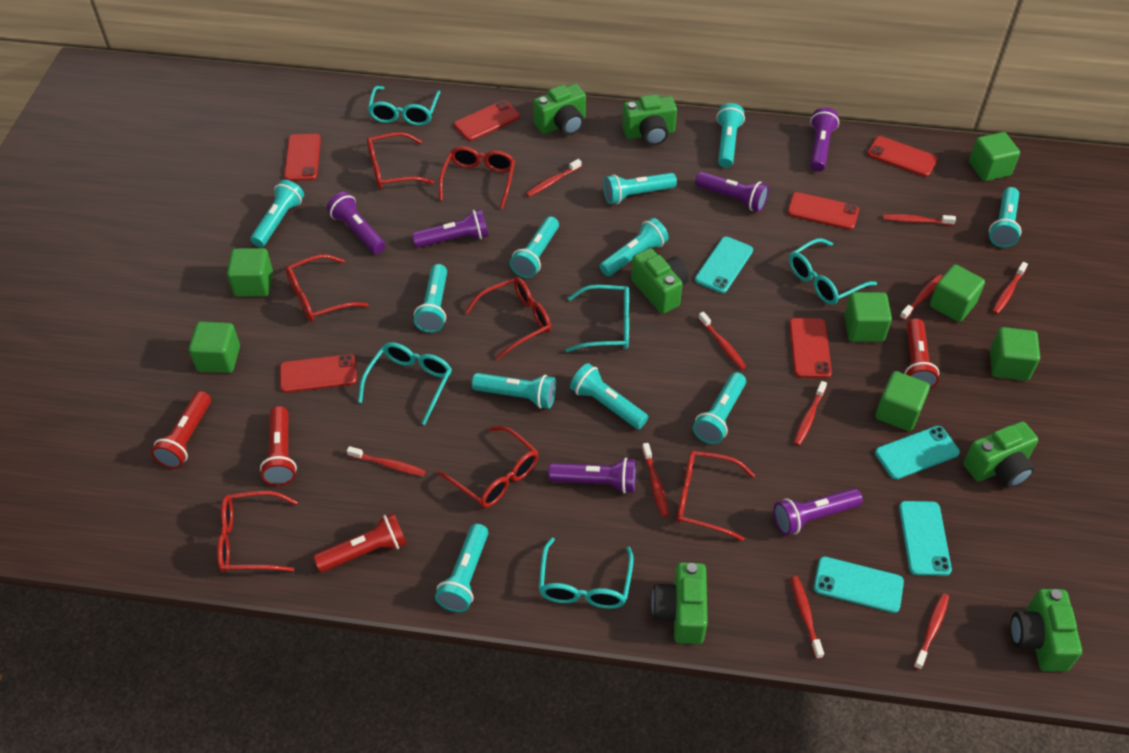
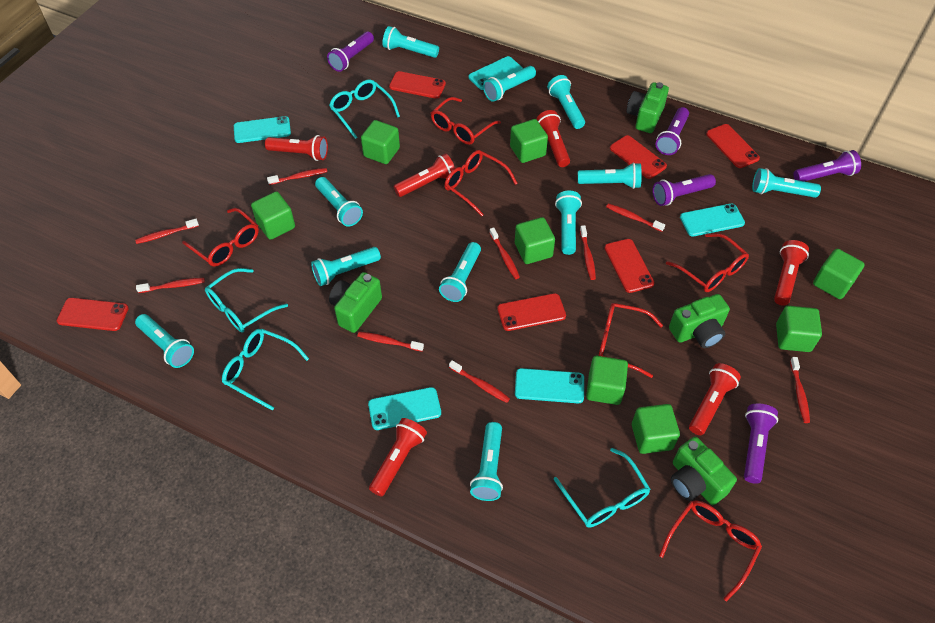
green camera: [533,84,586,135] [622,94,677,146] [631,248,689,314] [651,562,708,644] [963,421,1038,488] [1010,589,1082,672] = 6 -> [329,272,382,333] [626,82,669,133] [669,294,730,348] [671,437,737,505] = 4
green cube: [189,322,240,373] [227,248,273,297] [844,292,892,342] [875,371,930,431] [930,264,985,322] [969,132,1020,181] [990,327,1040,381] = 7 -> [251,191,295,240] [361,120,400,164] [510,119,548,163] [515,217,555,264] [586,356,628,405] [632,404,680,454] [776,306,822,352] [813,249,865,299] = 8
purple flashlight: [327,192,386,254] [412,209,488,248] [548,458,636,494] [695,172,769,212] [773,488,863,535] [810,107,839,172] = 6 -> [327,32,374,72] [652,174,716,206] [656,107,689,155] [744,404,778,484] [793,150,861,182] = 5
red flashlight: [151,391,211,469] [260,406,297,486] [313,512,407,572] [904,318,939,390] = 4 -> [265,135,328,161] [369,418,427,497] [394,153,455,197] [536,110,570,167] [689,363,741,436] [774,240,809,306] = 6
red glasses: [217,491,298,572] [286,254,368,322] [367,132,434,189] [438,426,538,508] [439,146,515,209] [465,277,551,360] [676,451,755,541] = 7 -> [182,208,259,267] [431,97,501,145] [444,150,517,216] [598,303,663,378] [659,501,762,602] [666,233,749,292] = 6
red toothbrush: [347,446,426,476] [526,159,582,197] [642,443,669,517] [698,312,747,370] [791,576,824,659] [794,381,827,446] [883,214,956,225] [900,274,943,320] [914,593,949,670] [992,262,1028,314] = 10 -> [135,219,199,244] [136,278,205,293] [267,168,327,185] [357,332,424,352] [449,360,510,403] [490,227,520,279] [580,225,596,280] [606,203,665,232] [790,357,810,423] = 9
turquoise glasses: [358,342,452,425] [368,86,441,126] [539,538,633,609] [566,285,629,352] [789,238,877,305] = 5 -> [205,268,288,333] [222,329,309,410] [329,80,400,139] [554,448,650,528] = 4
turquoise phone: [695,237,753,293] [814,557,904,613] [875,426,960,479] [899,501,952,576] = 4 -> [234,116,291,143] [368,387,441,430] [468,56,523,90] [515,368,584,403] [680,203,745,236] = 5

